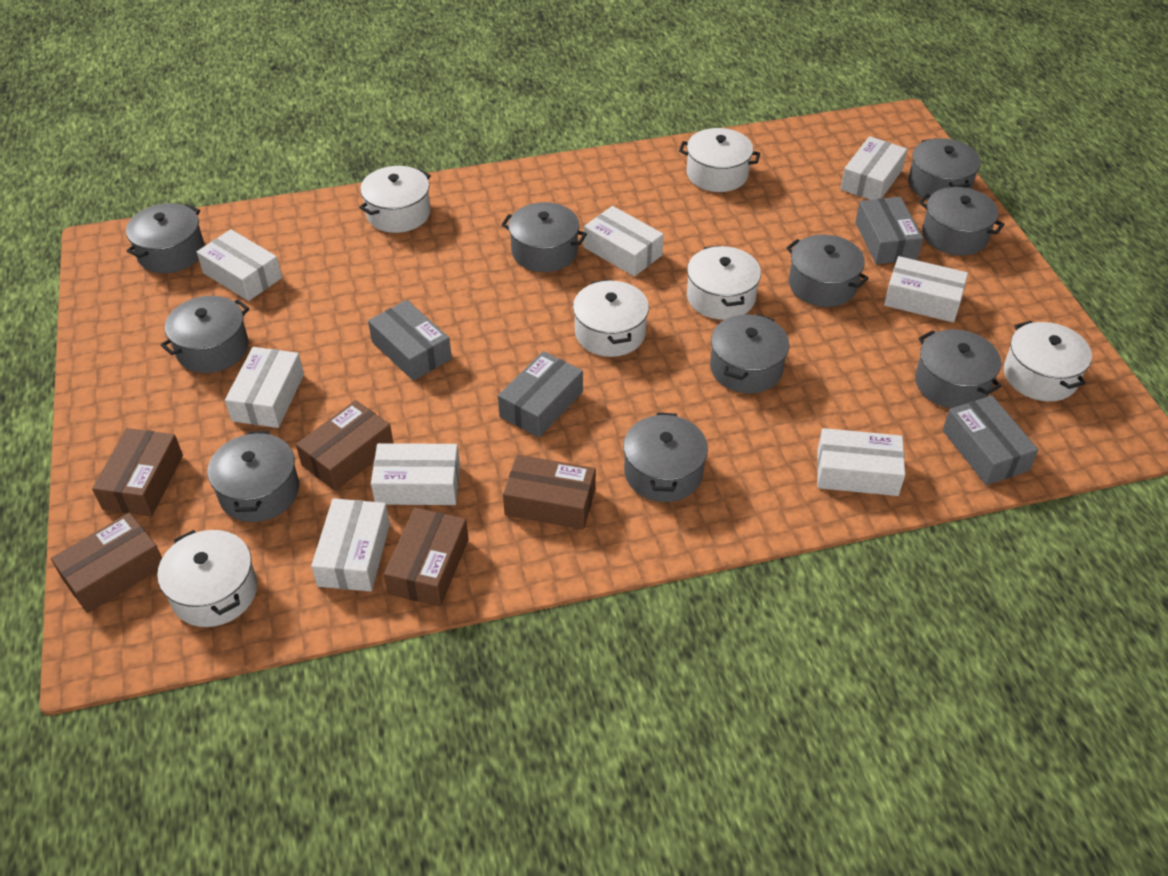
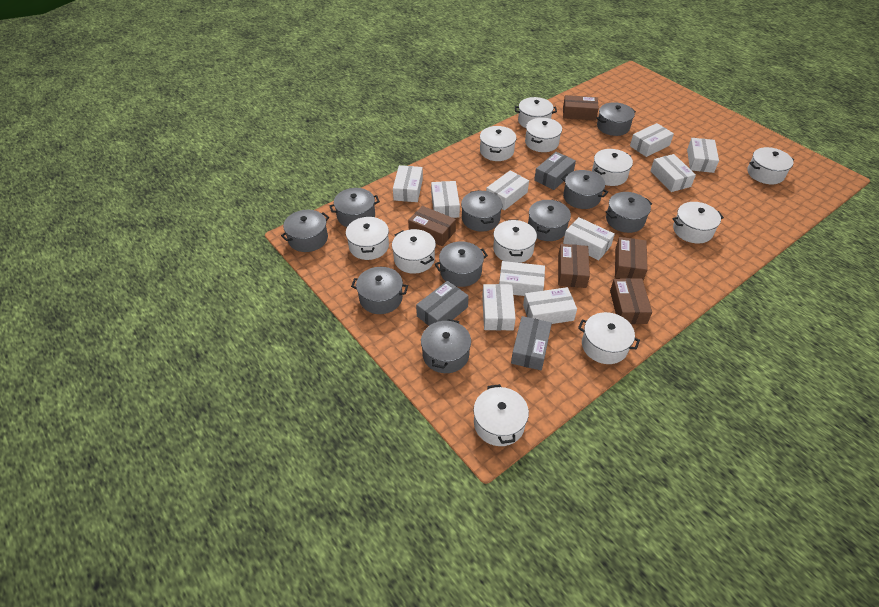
grey box: [368,300,452,381] [498,351,583,437] [855,197,923,264] [942,396,1039,485] = 4 -> [416,281,469,326] [511,316,552,370] [534,152,576,190] = 3
white box: [197,229,282,301] [225,347,304,428] [311,498,390,592] [371,443,460,505] [584,206,664,277] [817,428,905,496] [840,136,907,200] [884,256,968,323] = 8 -> [393,165,423,202] [431,181,460,218] [482,284,516,330] [486,171,529,210] [499,261,545,296] [523,287,577,324] [563,217,615,260] [630,123,674,157] [650,154,696,192] [687,138,719,173] = 10
white pot: [157,530,257,627] [359,166,431,233] [573,279,649,357] [679,128,760,192] [687,245,761,320] [1004,321,1092,401] = 6 -> [346,216,389,260] [392,229,436,274] [473,384,529,446] [480,126,516,161] [493,220,537,263] [515,97,557,128] [525,118,562,152] [578,312,640,364] [592,149,633,186] [672,202,724,244] [747,147,794,184] = 11

